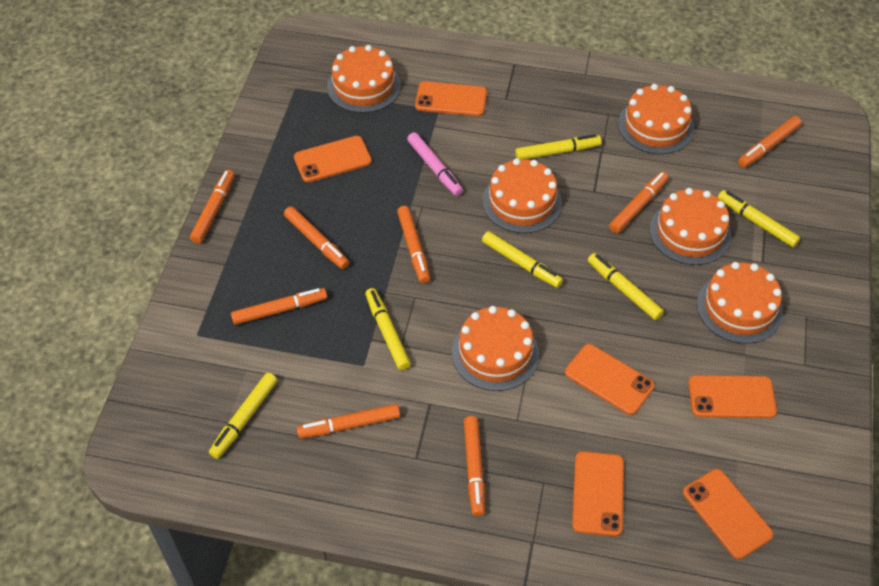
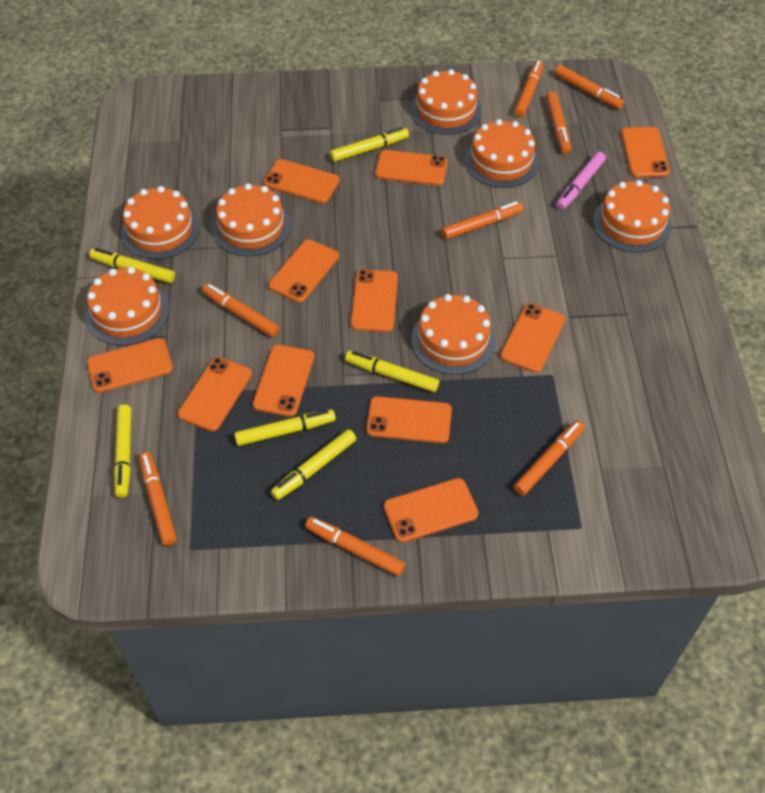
orange cake: [327,45,401,113] [452,306,539,391] [482,158,562,233] [618,84,694,154] [650,188,731,265] [697,262,783,344] = 6 -> [86,267,169,345] [121,186,200,259] [213,183,291,256] [411,69,482,135] [411,294,496,375] [465,119,539,188] [593,180,672,253] = 7
orange phone: [294,136,372,182] [415,81,487,116] [565,344,655,415] [572,451,624,536] [683,469,774,559] [688,375,777,418] = 6 -> [87,338,173,393] [177,357,252,432] [252,345,314,417] [263,159,340,203] [268,239,339,303] [351,269,398,332] [366,396,452,443] [375,150,448,186] [384,478,478,543] [500,303,565,373] [621,127,670,178] = 11

